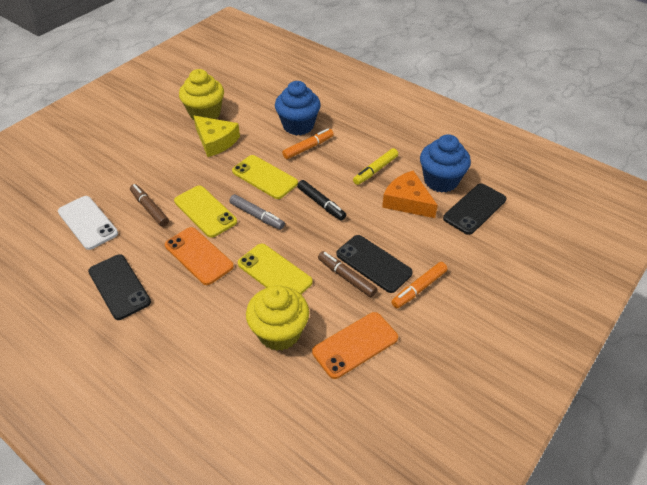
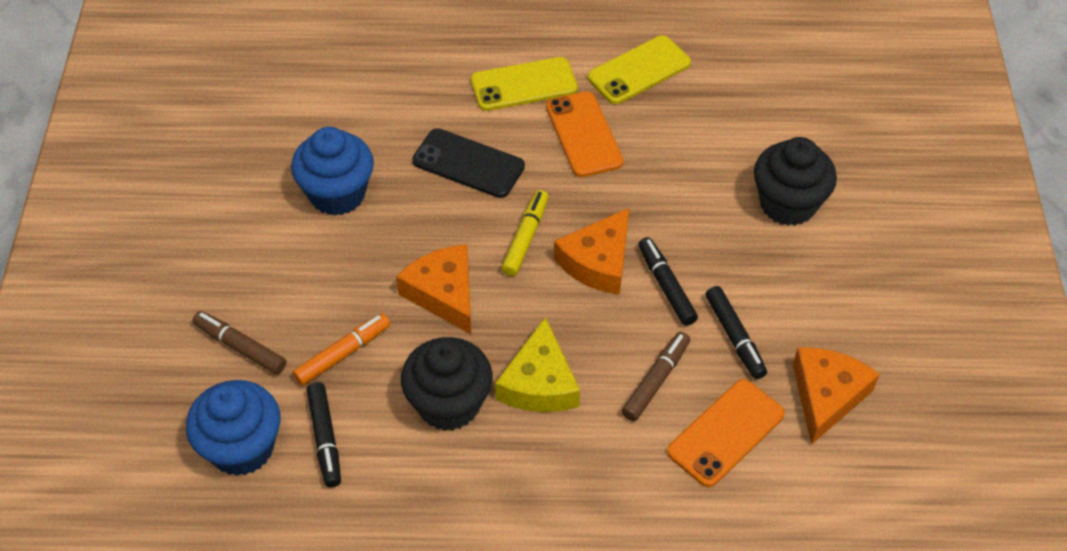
black cupcake: none = 0 -> [401,337,493,431] [754,137,837,226] = 2
black marker: [297,180,346,221] = 1 -> [307,382,341,487] [638,237,698,326] [706,286,767,379] = 3
black phone: [88,254,151,320] [336,235,413,293] [443,184,506,235] = 3 -> [412,128,525,198] = 1
grey marker: [229,194,285,230] = 1 -> none = 0
orange cheese: [382,170,438,218] = 1 -> [396,244,471,334] [554,208,629,295] [793,348,880,445] = 3
orange marker: [282,129,334,159] [391,262,448,308] = 2 -> [293,313,390,386] = 1
white phone: [58,196,118,250] = 1 -> none = 0
yellow cupcake: [179,69,224,120] [246,285,309,351] = 2 -> none = 0
yellow phone: [174,186,237,238] [232,155,298,199] [238,244,313,294] = 3 -> [471,57,578,111] [587,35,691,104] = 2

